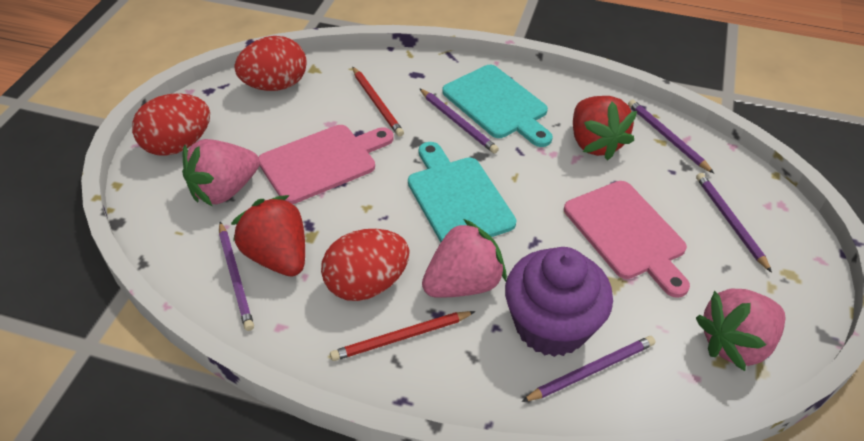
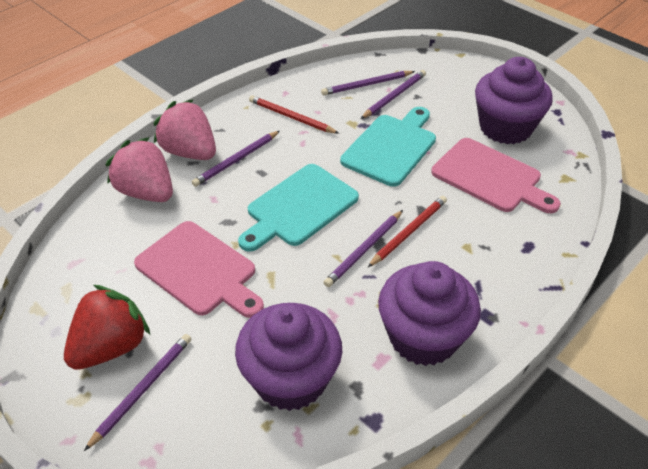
pink strawberry: [182,139,260,206] [422,219,507,298] [696,289,786,371] = 3 -> [106,137,173,202] [154,99,216,160] = 2
purple cupcake: [505,247,613,357] = 1 -> [235,303,342,411] [378,261,481,366] [475,57,553,144] = 3
red egg: [132,93,210,156] [234,36,307,91] [321,229,410,301] = 3 -> none = 0
red strawberry: [231,195,305,277] [573,96,637,160] = 2 -> [64,285,150,370] = 1

